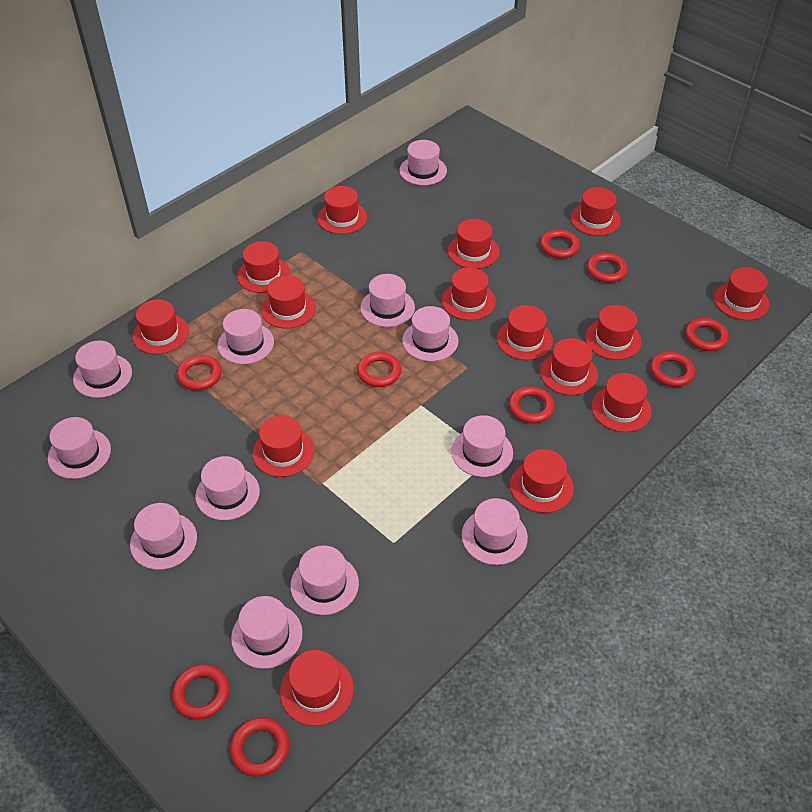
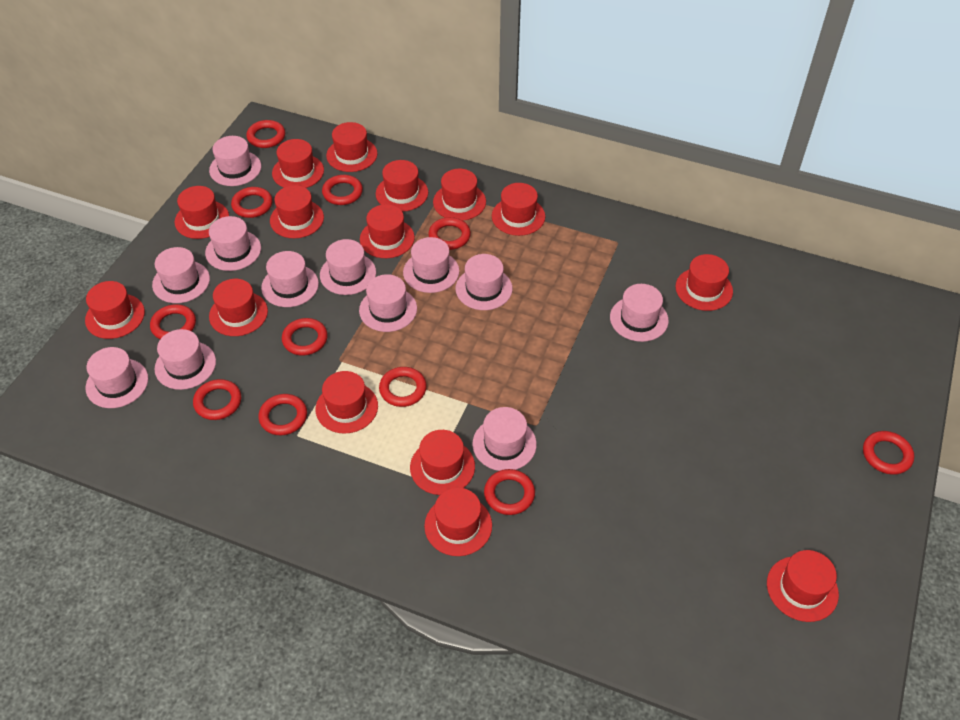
red ring: [172,664,230,720] [177,355,222,390] [230,717,289,777] [357,352,401,387] [509,386,555,424] [540,230,580,259] [587,253,628,283] [650,352,695,387] [685,318,729,351] = 9 -> [150,304,196,339] [193,379,241,420] [231,187,273,218] [246,120,285,148] [258,394,307,435] [282,318,328,356] [322,175,363,205] [379,367,427,407] [428,217,471,250] [484,469,535,515] [863,431,914,475] = 11

